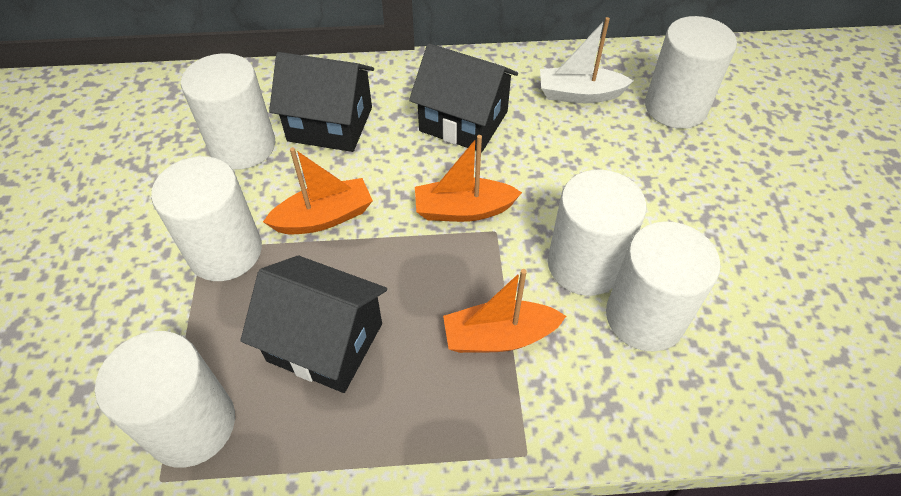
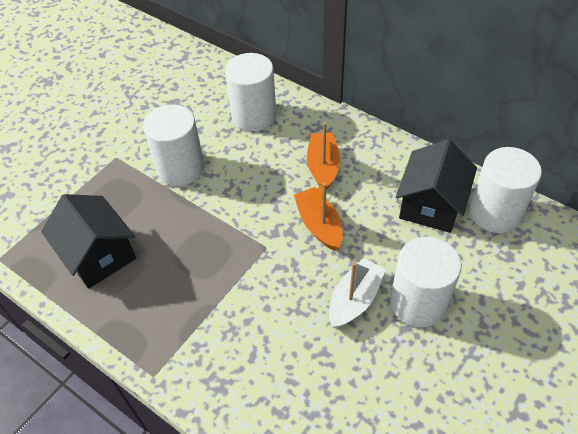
black house: [240,256,387,393] [269,52,374,152] [409,43,518,153] = 3 -> [41,194,136,289] [396,139,477,233] = 2
orange boat: [263,147,373,234] [415,135,522,222] [443,269,566,353] = 3 -> [294,183,343,251] [307,122,340,190] = 2
white cylinder: [95,331,235,468] [151,156,262,281] [181,53,275,170] [548,170,647,296] [606,221,720,351] [645,16,737,129] = 6 -> [143,104,204,186] [225,53,276,131] [390,237,461,327] [469,147,542,233] = 4

